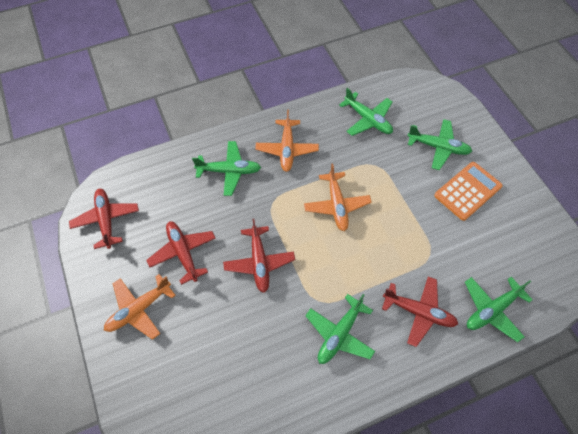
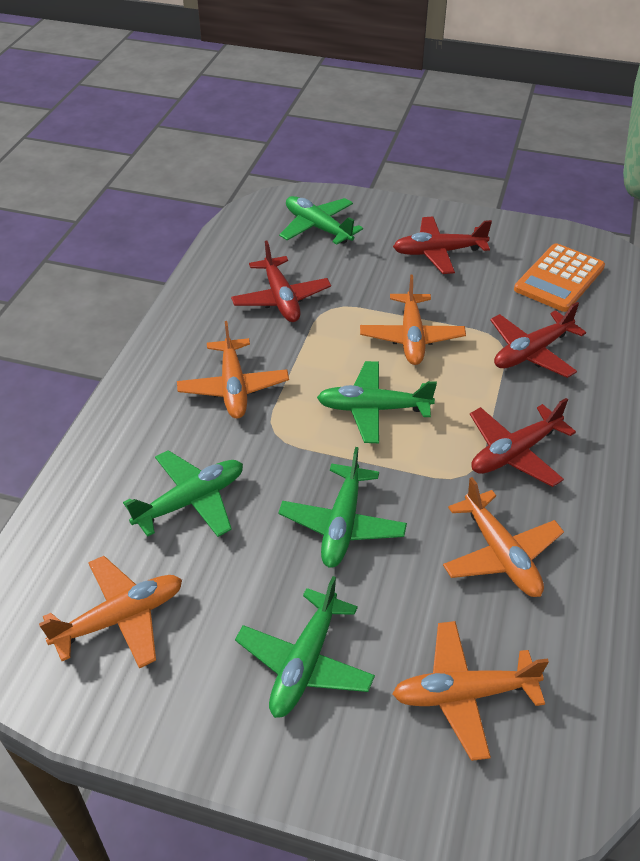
orange plane: [104,274,176,340] [255,110,319,172] [304,164,372,231] = 3 -> [39,556,182,669] [177,321,289,418] [360,275,466,365] [393,621,549,761] [443,477,564,597] = 5

